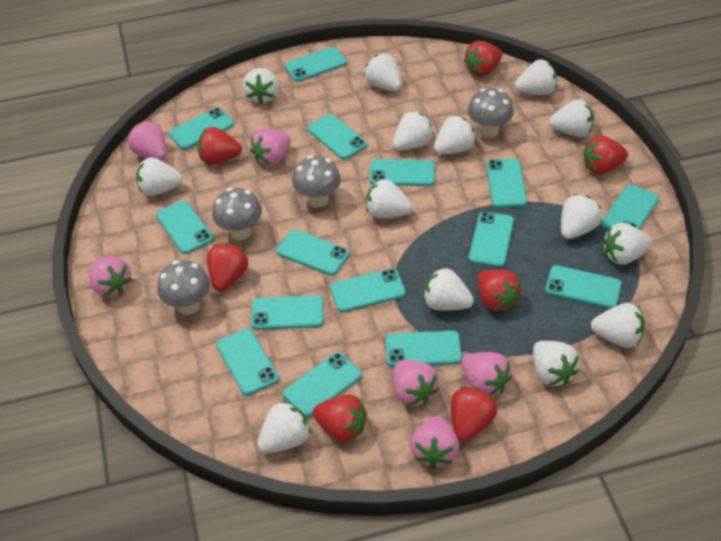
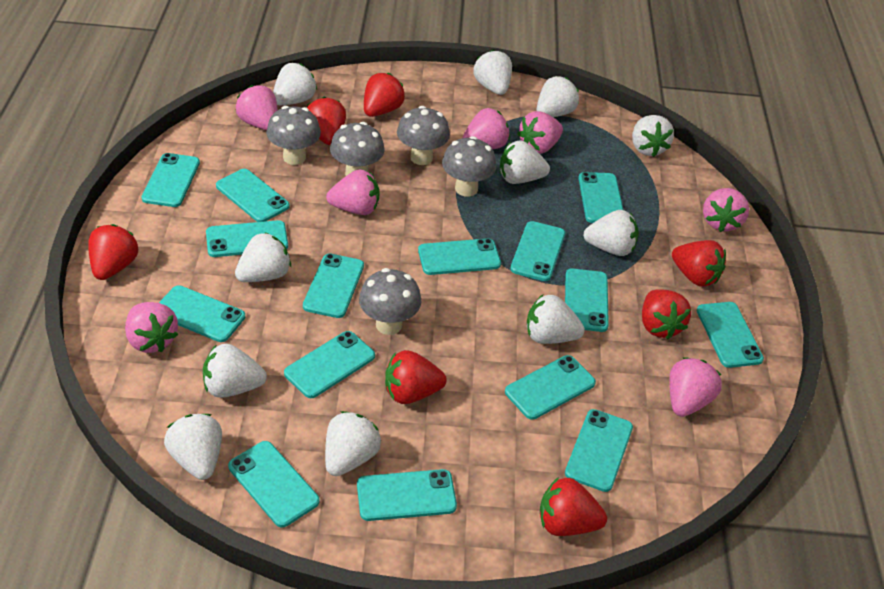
grey mushroom: [157,260,210,315] [212,188,262,240] [292,155,341,208] [468,88,514,138] = 4 -> [267,106,321,165] [330,122,384,176] [359,268,421,335] [397,106,450,165] [442,136,496,197] = 5
pink strawberry: [89,256,132,297] [128,121,167,160] [250,129,291,166] [393,360,439,406] [410,416,459,469] [461,352,512,396] = 6 -> [125,302,178,353] [236,85,278,130] [326,170,379,215] [462,108,510,149] [517,111,563,154] [669,357,722,417] [703,188,749,232] = 7
white strawberry: [136,157,183,196] [243,68,279,104] [257,401,311,453] [364,54,402,91] [366,179,412,218] [393,111,434,151] [424,268,474,311] [434,115,476,154] [515,59,557,95] [533,341,579,386] [549,99,594,137] [561,194,602,239] [591,303,645,348] [603,223,652,265] = 14 -> [164,414,222,480] [203,344,267,398] [235,232,291,282] [273,63,317,105] [325,411,381,476] [473,50,512,95] [500,140,550,184] [527,295,585,344] [536,76,579,117] [583,210,639,256] [632,115,674,157] = 11

